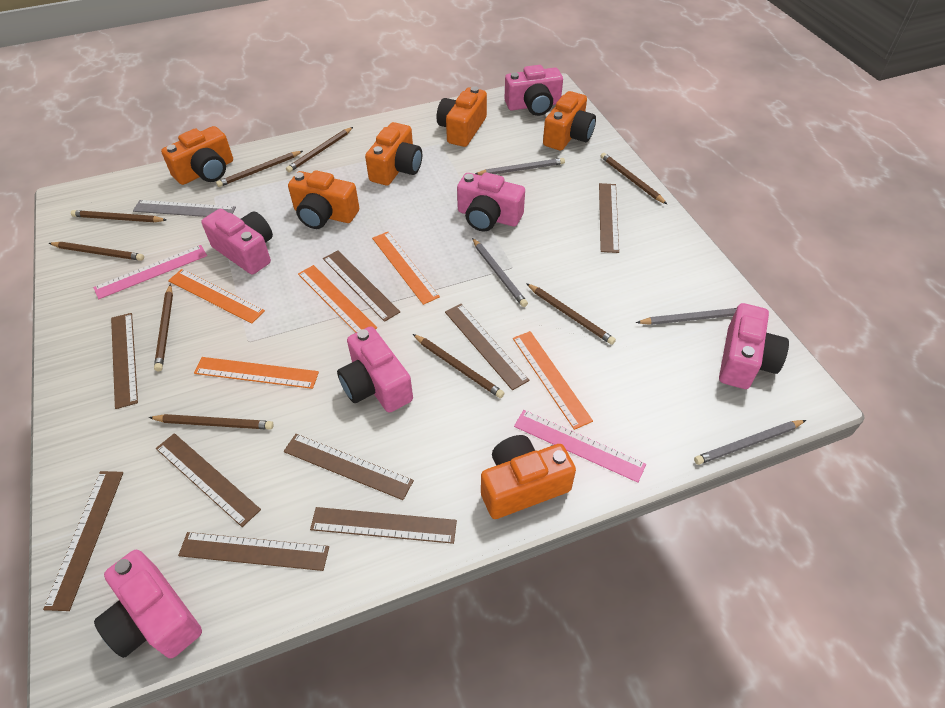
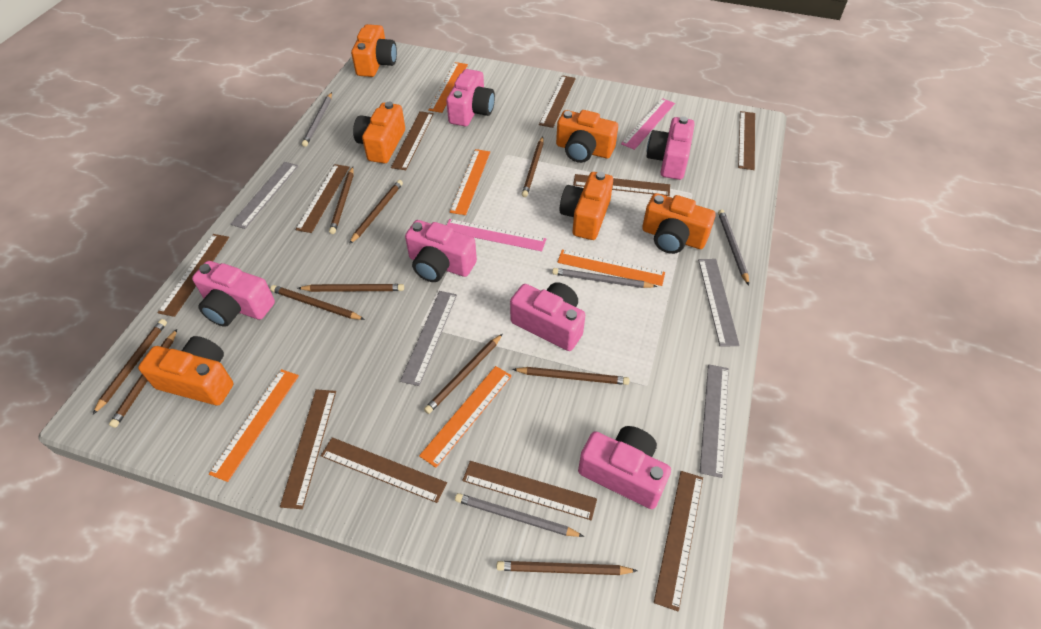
brown pencil: [49,242,144,261] [71,210,166,222] [149,414,274,430] [154,284,173,371] [216,151,303,187] [286,127,353,173] [413,334,505,398] [526,283,616,345] [601,153,667,204] = 9 -> [93,319,167,414] [109,329,177,428] [270,285,365,320] [298,284,404,292] [329,167,354,234] [349,180,403,244] [424,334,502,414] [497,561,637,575] [512,367,630,385] [522,136,544,197] = 10
brown ruler: [43,471,123,611] [111,313,138,409] [156,433,261,527] [178,532,329,571] [284,434,414,500] [310,507,457,544] [323,250,400,322] [445,304,529,390] [599,183,619,253] = 9 -> [157,234,229,317] [280,389,336,509] [296,164,349,233] [321,437,447,503] [391,111,434,170] [462,461,597,520] [539,75,576,128] [573,174,670,196] [654,471,703,611] [738,111,755,170] = 10
grey ruler: [133,200,236,217] = 1 -> [230,162,298,229] [400,291,457,386] [698,259,740,347] [700,364,729,478] = 4

